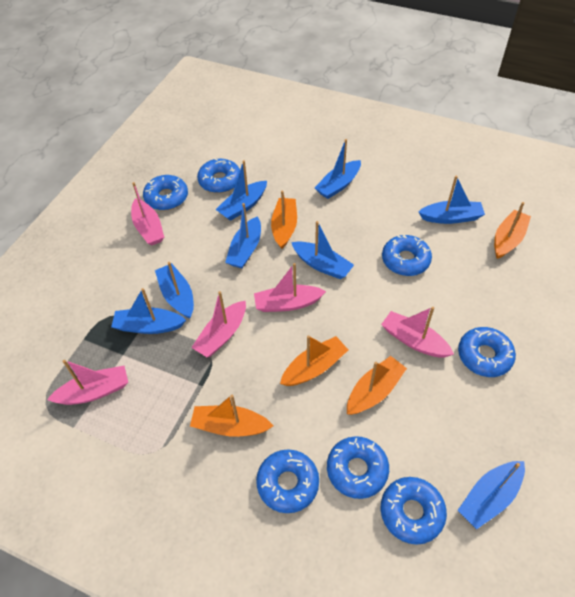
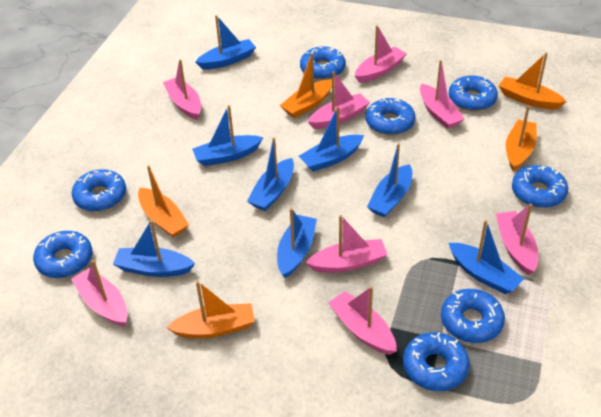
blue donut: [143,175,188,210] [197,158,240,193] [256,449,319,513] [327,436,389,499] [381,477,447,545] [382,234,432,276] [458,327,516,377] = 7 -> [33,231,93,278] [72,169,126,212] [300,46,346,80] [366,97,415,135] [403,332,470,391] [441,289,505,343] [449,75,498,111] [512,165,568,208] = 8
pink boat: [47,360,128,405] [131,182,164,246] [191,291,246,357] [254,263,326,312] [381,307,454,358] = 5 -> [71,260,128,326] [163,59,201,120] [305,215,388,273] [308,71,370,129] [328,286,397,355] [355,25,407,83] [420,60,464,129] [496,204,538,275] = 8

